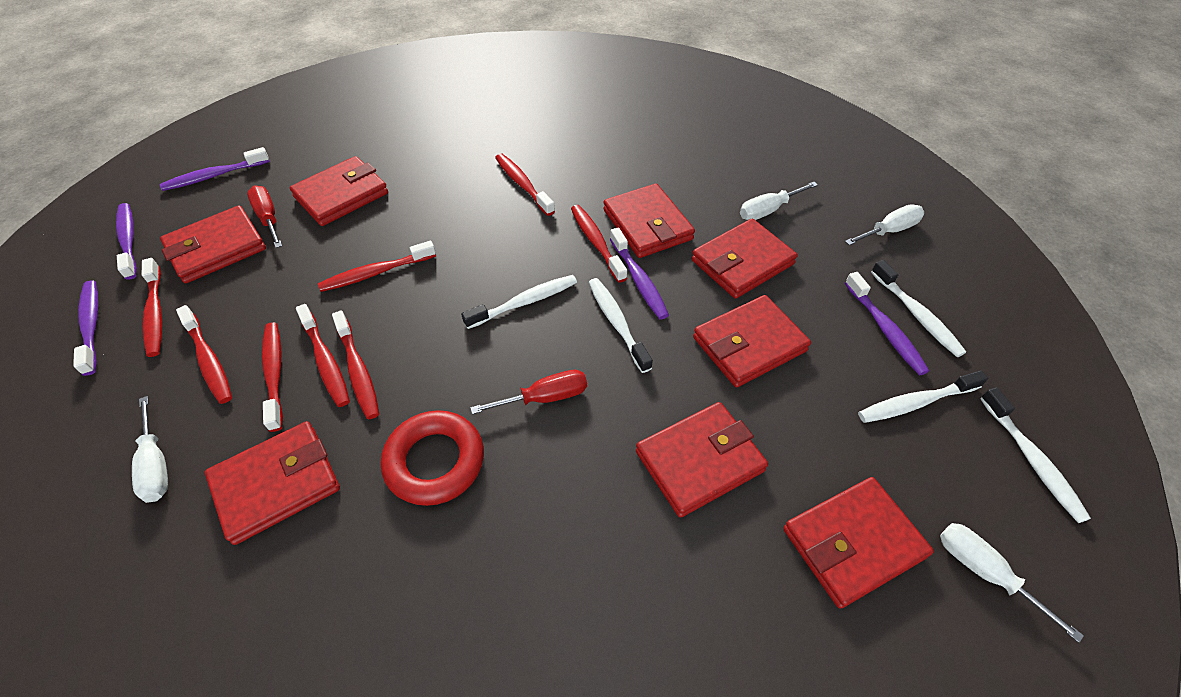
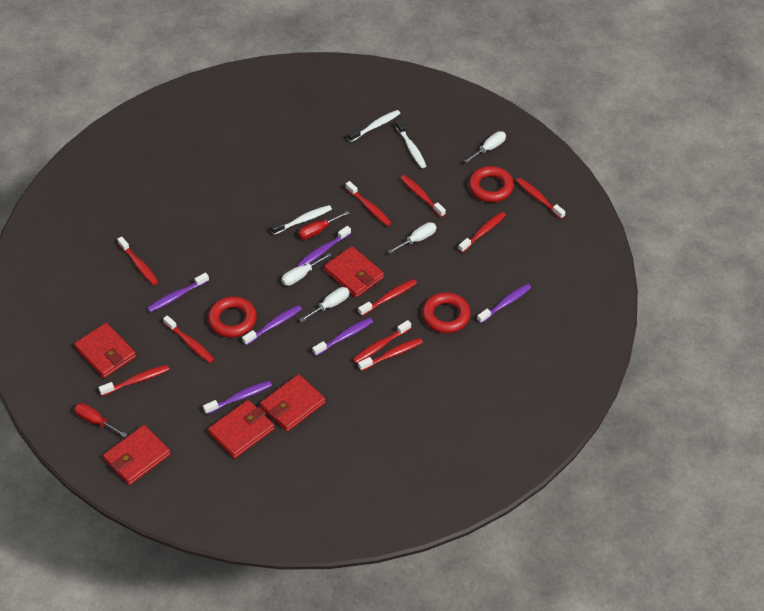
purple toothbrush: [73,281,98,376] [116,203,137,280] [160,147,270,191] [610,227,669,319] [845,272,929,375] = 5 -> [147,272,209,312] [203,381,272,414] [242,305,302,345] [297,226,351,266] [312,318,373,356] [477,284,531,324] = 6
red ring: [381,410,484,506] = 1 -> [208,296,257,338] [422,292,471,333] [469,166,514,202] = 3
red toothbrush: [142,258,162,357] [176,305,232,404] [262,322,283,432] [296,304,350,407] [318,241,436,292] [332,310,379,419] [495,154,555,216] [571,205,627,283] = 8 -> [99,365,169,396] [117,236,159,286] [163,315,215,363] [346,181,392,226] [352,320,411,364] [358,279,417,316] [358,338,423,371] [401,175,446,217] [458,212,506,253] [516,178,566,219] = 10
red wallet: [160,206,266,283] [205,421,340,545] [290,156,388,226] [603,183,695,258] [636,402,768,518] [692,219,798,299] [693,295,811,387] [783,477,934,609] = 8 -> [74,323,136,378] [103,425,171,485] [208,400,275,458] [260,374,326,432] [324,246,384,298] = 5
white toothbrush: [461,275,577,329] [588,278,653,373] [858,370,988,423] [871,260,966,357] [980,387,1091,523] = 5 -> [271,205,332,235] [348,110,400,142] [395,120,426,168] = 3

